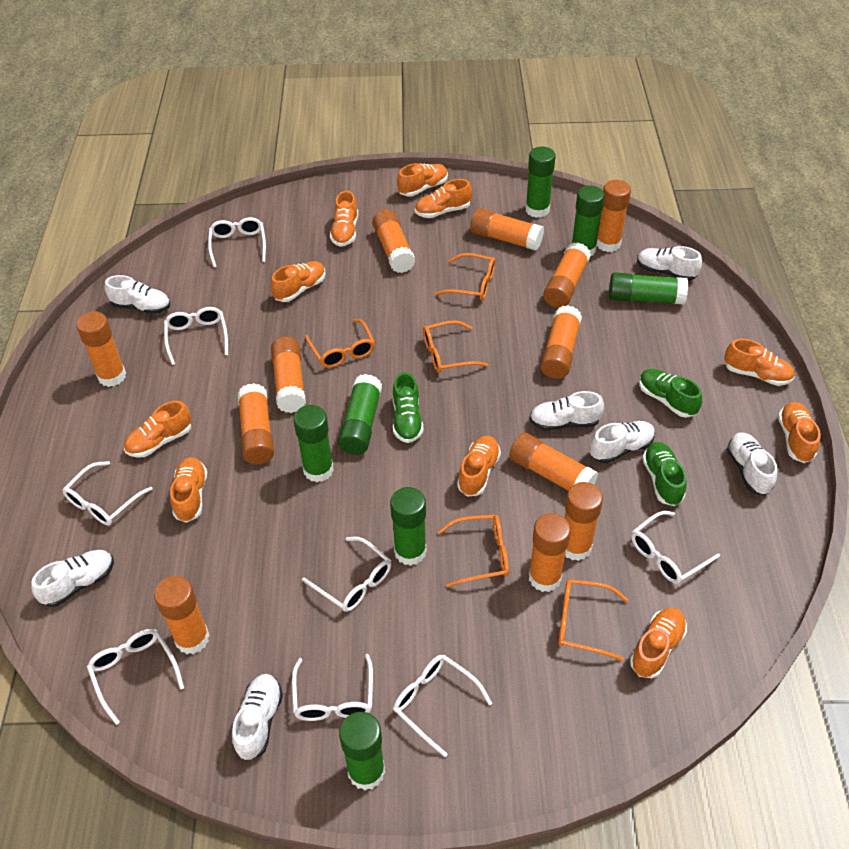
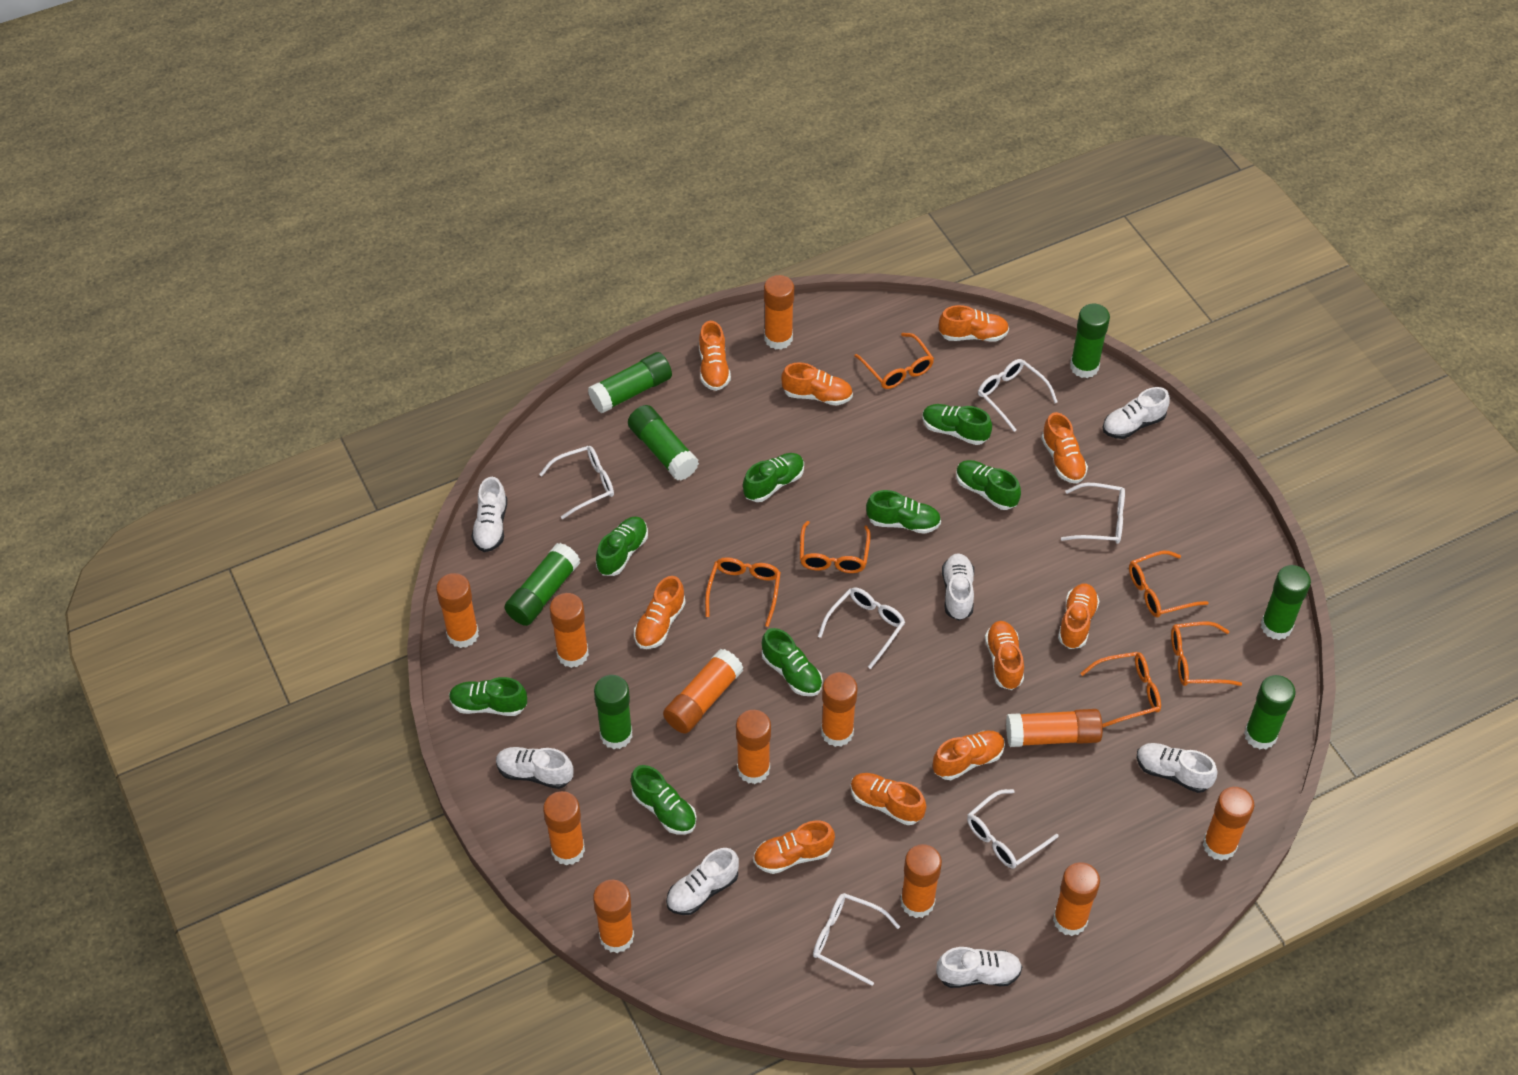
green shoe: [393,372,423,443] [639,369,702,418] [642,442,687,506] = 3 -> [449,677,527,716] [596,516,648,576] [631,765,696,834] [743,453,804,502] [762,628,823,696] [866,490,941,534] [922,404,992,445] [956,460,1021,510] = 8
orange glasses: [305,319,375,368] [423,320,489,373] [435,253,495,300] [438,514,509,588] [558,579,629,661] = 5 -> [705,557,781,627] [800,521,871,573] [854,333,934,389] [1080,652,1161,727] [1129,551,1209,617] [1171,622,1242,686] = 6
white glasses: [62,461,152,525] [87,629,184,725] [164,307,228,365] [208,217,266,267] [292,654,373,721] [302,537,392,612] [393,655,492,757] [631,511,720,584] = 8 -> [539,446,614,519] [813,893,900,986] [818,588,905,669] [967,789,1059,869] [978,359,1057,432] [1061,483,1125,544] = 6

